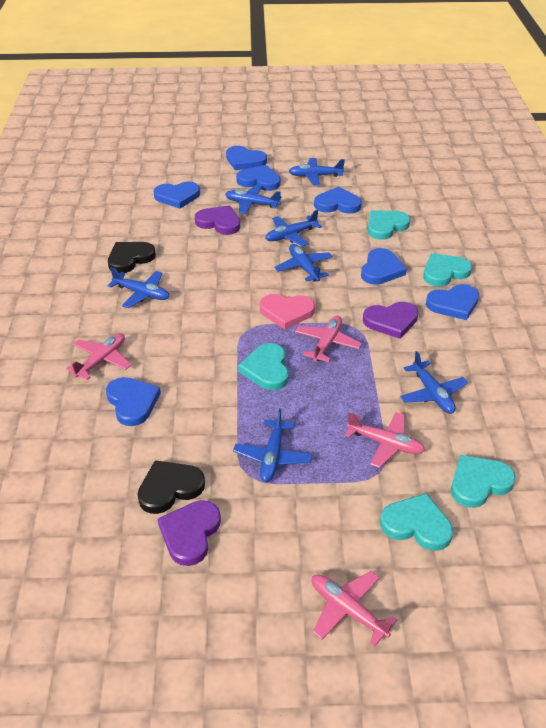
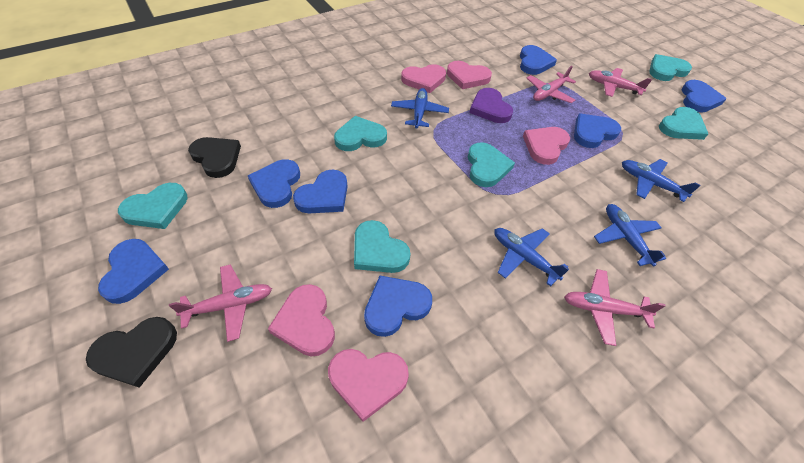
blue plane: [108,267,170,308] [225,185,282,214] [233,408,312,482] [265,210,322,247] [275,244,333,282] [289,158,345,185] [400,351,468,414] = 7 -> [391,88,449,129] [494,228,569,287] [594,204,666,266] [622,159,701,202] = 4
pink heart: [260,294,315,329] = 1 -> [268,284,335,356] [328,349,409,422] [401,64,446,93] [447,61,492,89] [523,127,570,165] = 5
purple heart: [158,500,221,566] [195,205,240,235] [363,302,418,339] = 3 -> [469,88,513,123] = 1
turquoise heart: [238,343,289,390] [367,210,411,240] [380,493,453,551] [423,253,472,287] [451,455,516,508] = 5 -> [118,183,188,229] [334,116,387,151] [354,220,410,273] [468,142,515,187] [649,54,692,81] [659,107,708,140] = 6

